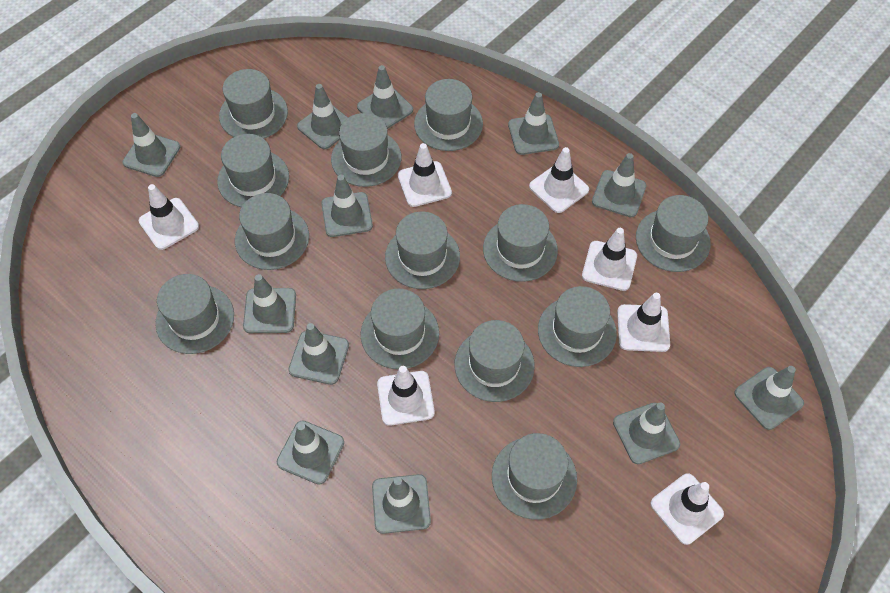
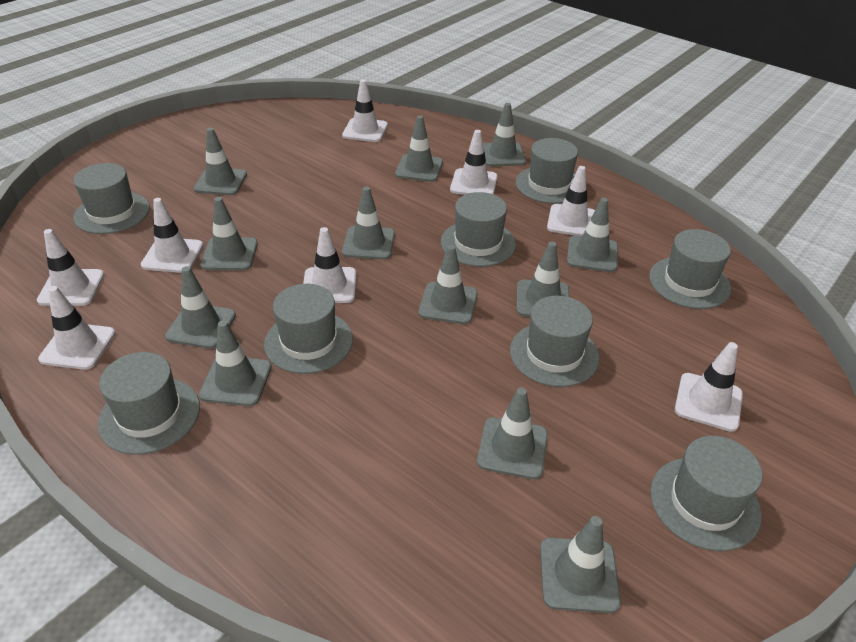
grey hat: [155,274,234,354] [217,134,289,207] [219,69,288,139] [235,193,309,270] [331,113,401,187] [361,289,439,369] [385,212,460,289] [414,79,483,151] [455,320,535,402] [483,204,558,282] [492,433,577,520] [538,286,617,367] [636,195,711,272] = 13 -> [73,163,150,234] [98,352,200,455] [264,284,353,374] [441,192,516,267] [510,296,599,387] [516,138,578,204] [649,229,731,309] [651,436,763,551] = 8
white traffic cone: [139,184,199,250] [377,366,435,426] [398,143,452,207] [529,147,589,213] [582,228,637,291] [617,293,670,352] [651,473,724,545] = 7 -> [37,229,104,306] [38,286,116,370] [141,198,203,273] [303,227,356,303] [342,80,388,142] [450,130,497,195] [547,166,595,236] [675,342,743,432] = 8

